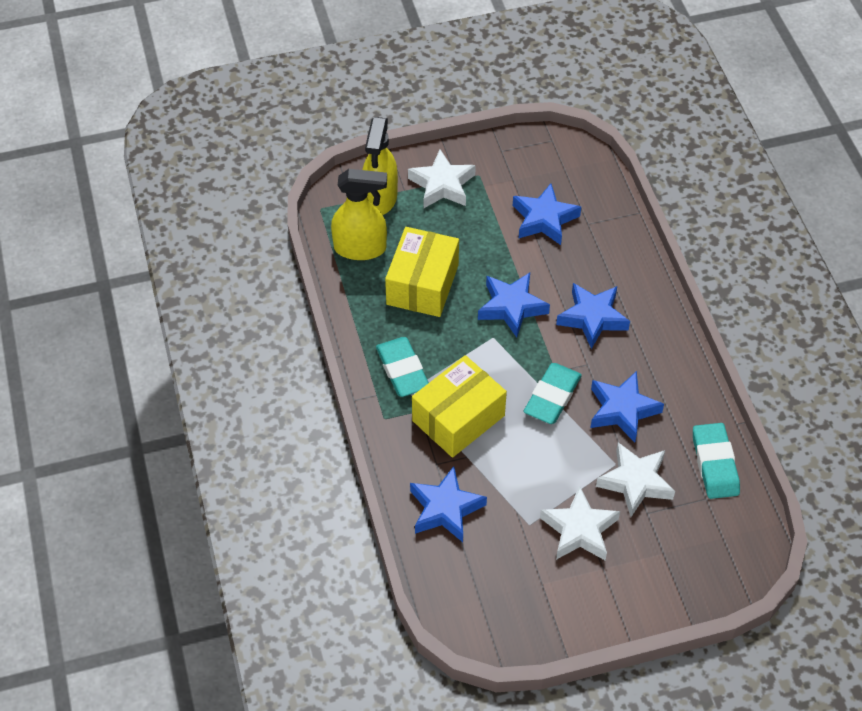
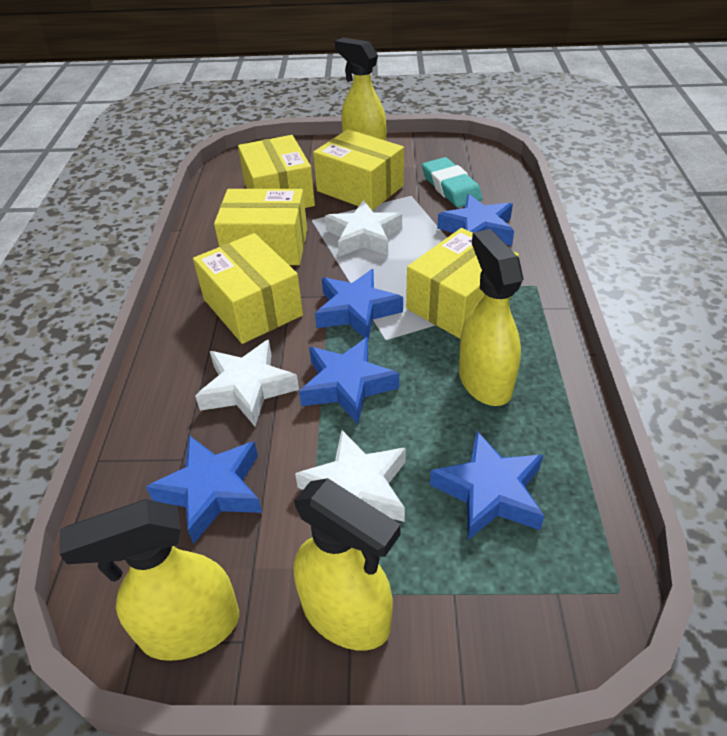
turquoise eraser: [376,337,429,397] [524,363,582,424] [693,423,740,499] = 3 -> [422,157,482,208] = 1
yellow box: [385,227,459,317] [412,355,507,458] = 2 -> [193,233,303,344] [214,189,307,265] [238,135,315,208] [313,129,404,211] [406,228,519,339] = 5
yellow spray bottle: [331,169,387,260] [362,117,398,215] = 2 -> [59,499,239,661] [293,478,401,651] [335,38,386,141] [459,229,524,406] = 4

